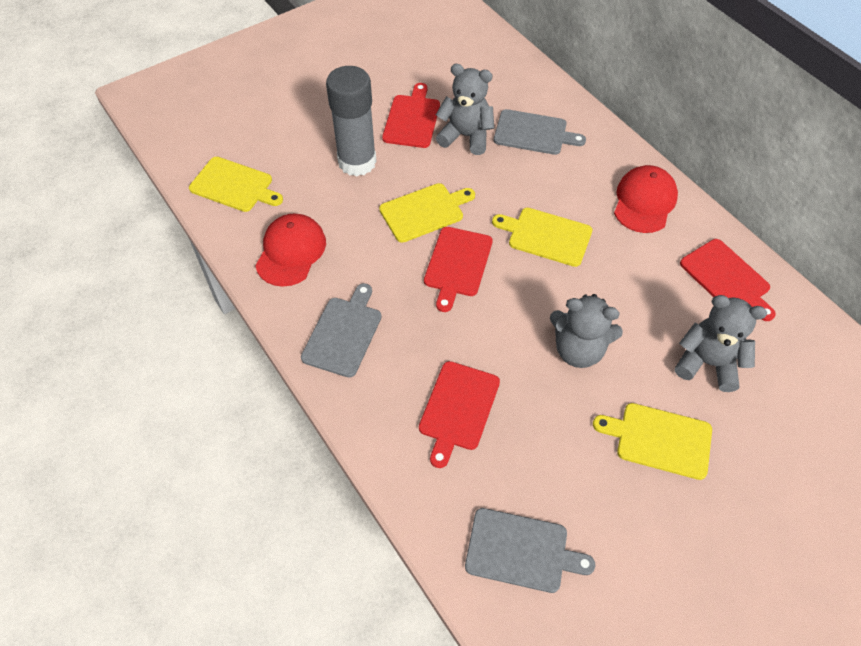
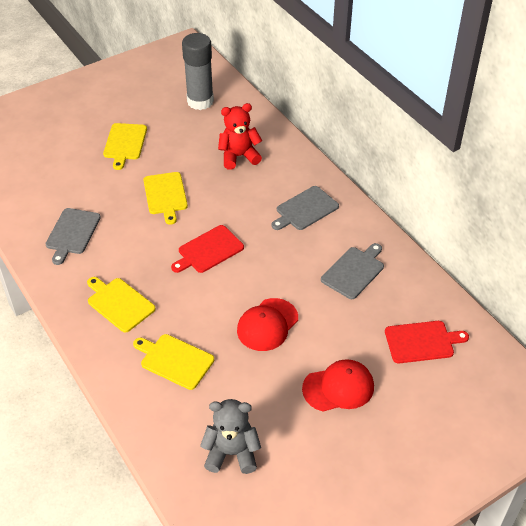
grey teddy bear: [436,64,494,155] [550,294,623,368] [675,295,767,392] = 3 -> [200,399,261,474] = 1
red cutting board: [382,83,440,148] [419,361,500,468] [424,227,493,312] [680,239,776,321] = 4 -> [171,225,244,273] [385,321,469,363] = 2
red teddy bear: none = 0 -> [218,103,262,170] = 1

